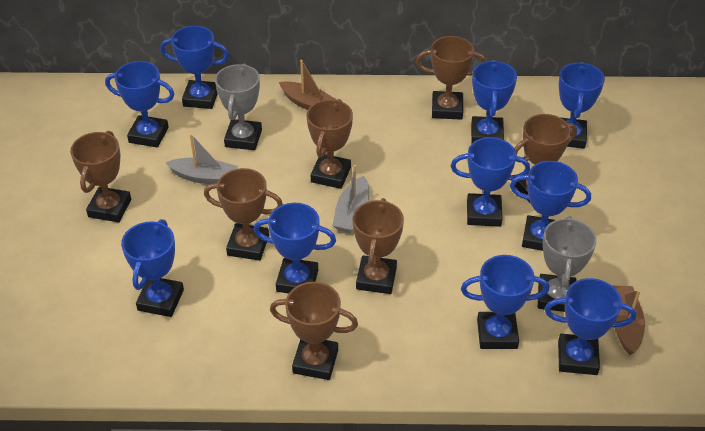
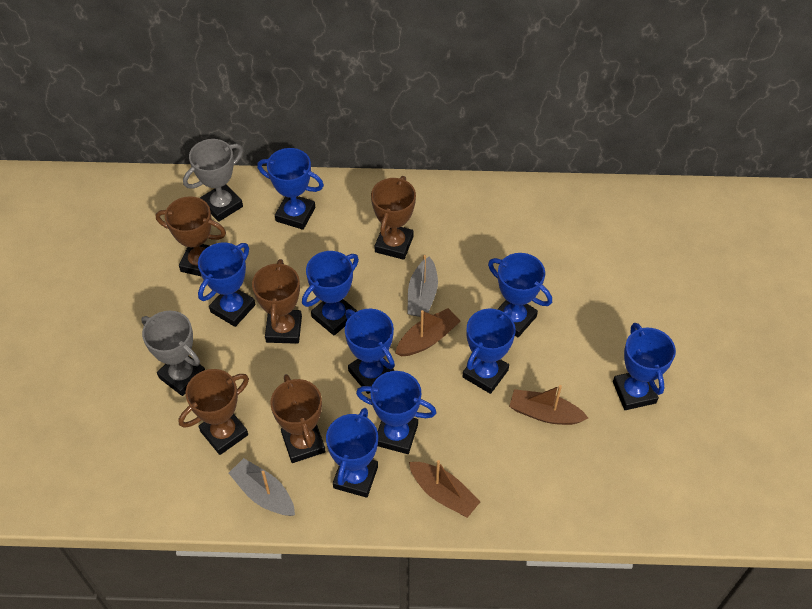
blue trophy: [105,61,175,147] [121,219,184,317] [160,26,229,109] [254,203,336,293] [451,137,530,227] [461,255,549,349] [471,60,517,144] [510,161,591,251] [545,278,636,375] [559,62,605,149] = 10 -> [198,243,255,327] [257,148,324,230] [302,251,359,335] [326,408,378,498] [345,309,395,394] [356,371,437,454] [462,309,516,394] [488,253,552,337] [613,323,676,410] = 9
brown boat: [279,60,337,110] [613,286,645,355] = 2 -> [396,308,460,356] [409,460,480,518] [509,385,588,425] = 3
brown trophy: [70,131,131,222] [204,168,283,261] [270,282,358,380] [307,99,353,189] [352,198,404,294] [416,36,487,120] [514,114,577,204] = 7 -> [155,196,226,277] [178,369,249,455] [252,259,302,344] [270,374,325,463] [371,176,416,260] = 5

